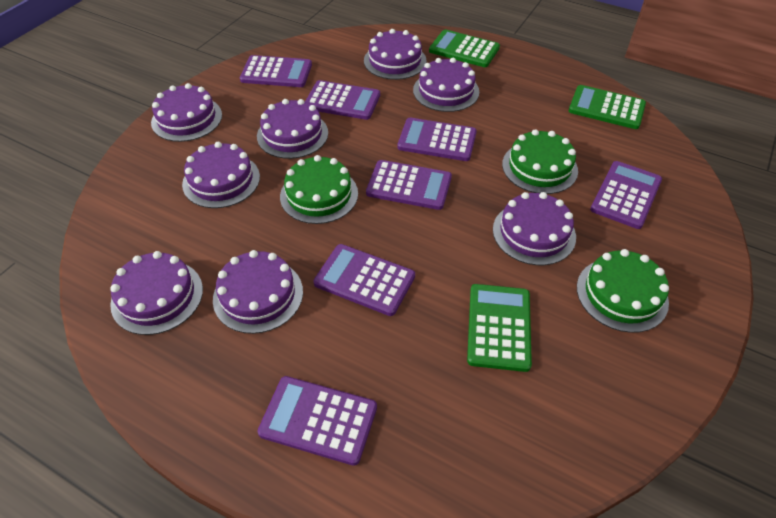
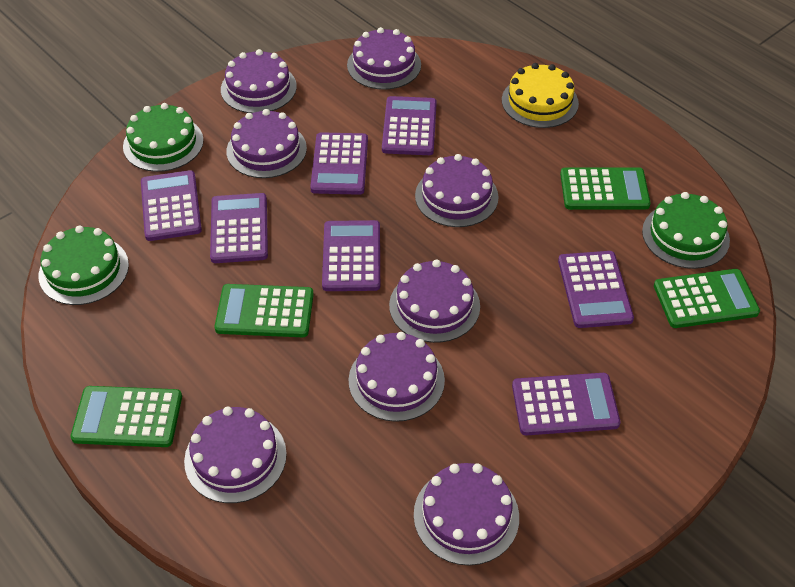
green calculator: [429,29,500,67] [467,284,532,372] [569,85,646,129] = 3 -> [70,386,182,447] [215,284,314,337] [560,167,651,210] [654,269,760,328] = 4
yellow cake: none = 0 -> [502,63,579,128] = 1

